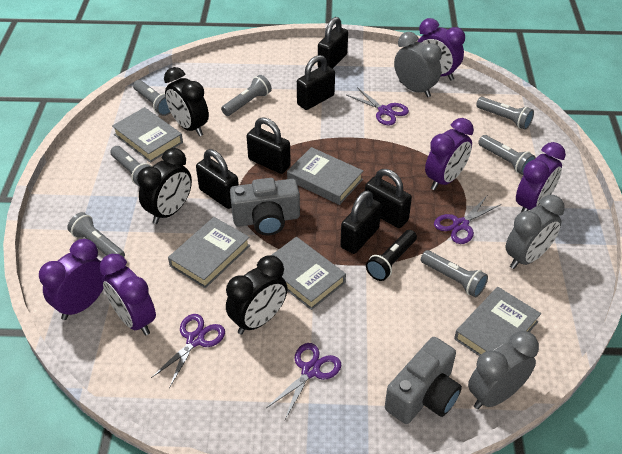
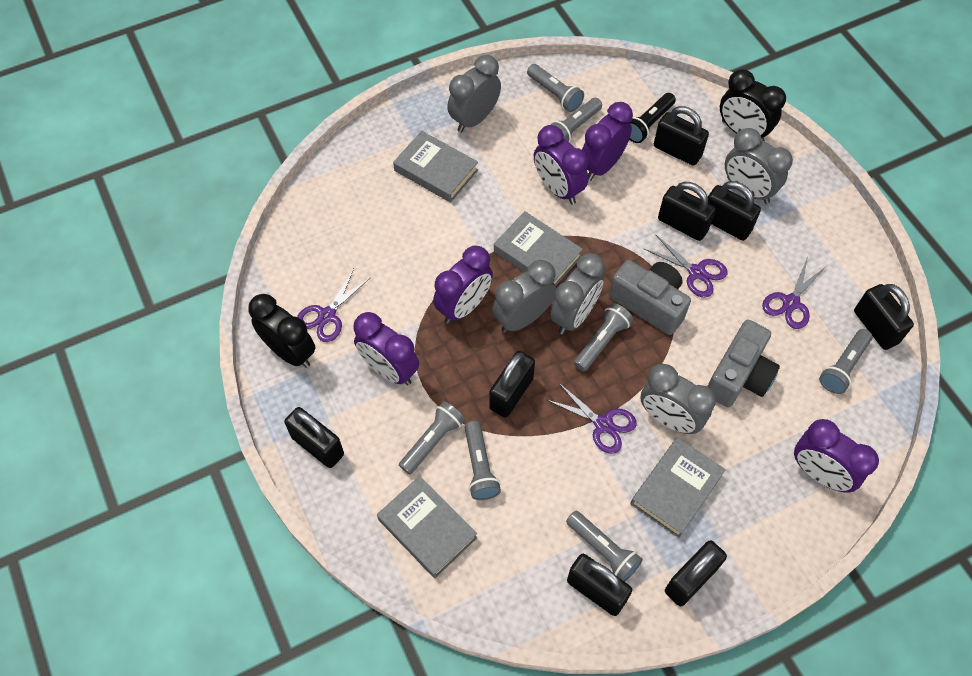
black clock: [137,148,192,224] [164,67,209,136] [226,255,288,334] = 3 -> [249,294,316,368] [720,69,786,141] = 2
black padlock: [196,149,239,209] [247,117,291,174] [297,55,335,110] [318,17,348,69] [340,190,381,254] [365,169,412,228] = 6 -> [284,407,344,468] [489,351,535,418] [567,554,632,616] [654,106,709,166] [658,182,716,241] [665,540,727,606] [708,181,761,241] [854,284,914,350] = 8
grey book: [112,107,183,163] [168,217,250,288] [272,237,346,310] [287,147,363,205] [454,287,541,356] = 5 -> [377,476,477,578] [393,131,478,203] [494,211,583,286] [630,437,726,538] = 4
grey clock: [394,32,442,98] [468,331,539,409] [506,195,565,269] = 3 -> [447,55,501,133] [492,260,556,333] [550,253,605,334] [640,364,716,434] [725,128,793,203] = 5

